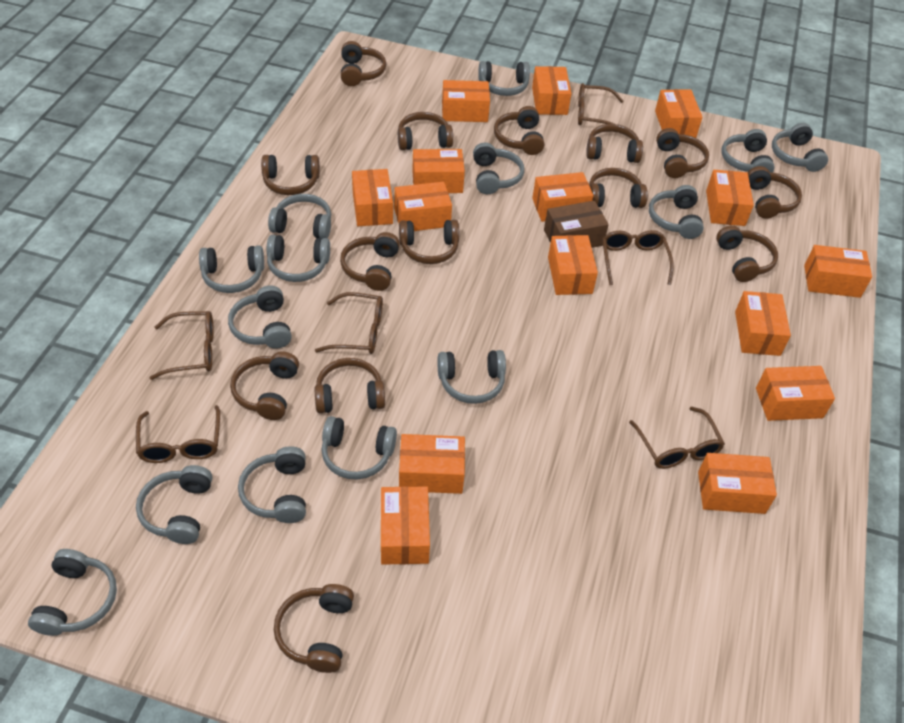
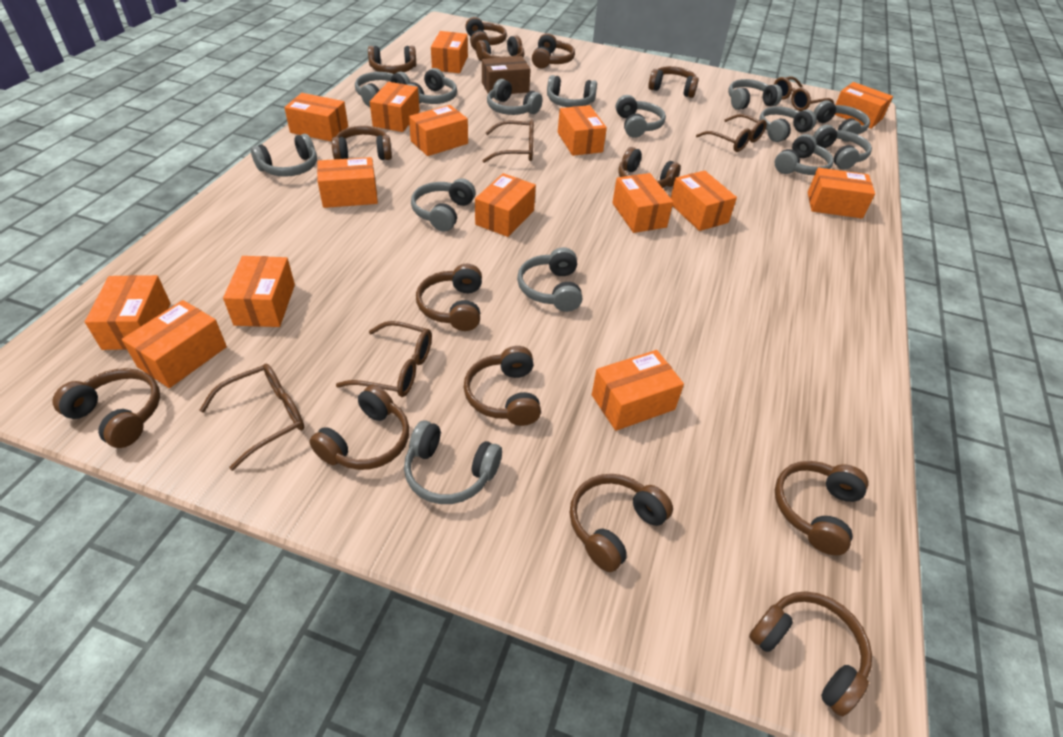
brown glasses: [136,405,220,463] [150,311,214,380] [315,292,383,354] [578,83,623,125] [602,230,674,285] [629,407,725,469] = 6 -> [199,364,304,471] [336,321,432,397] [482,119,534,163] [696,114,767,152] [774,77,835,111] = 5

